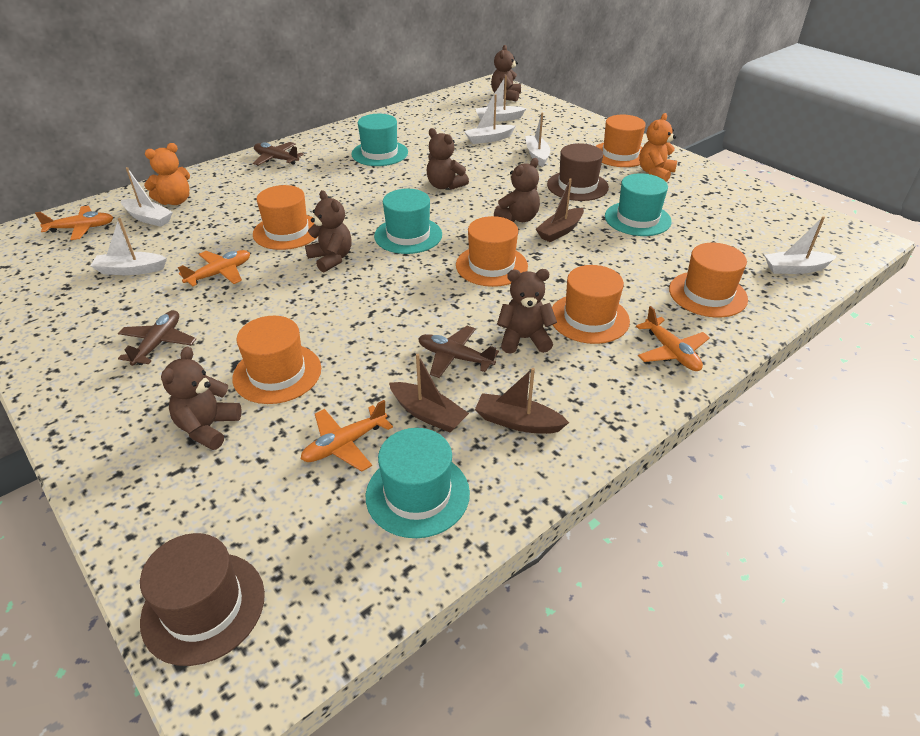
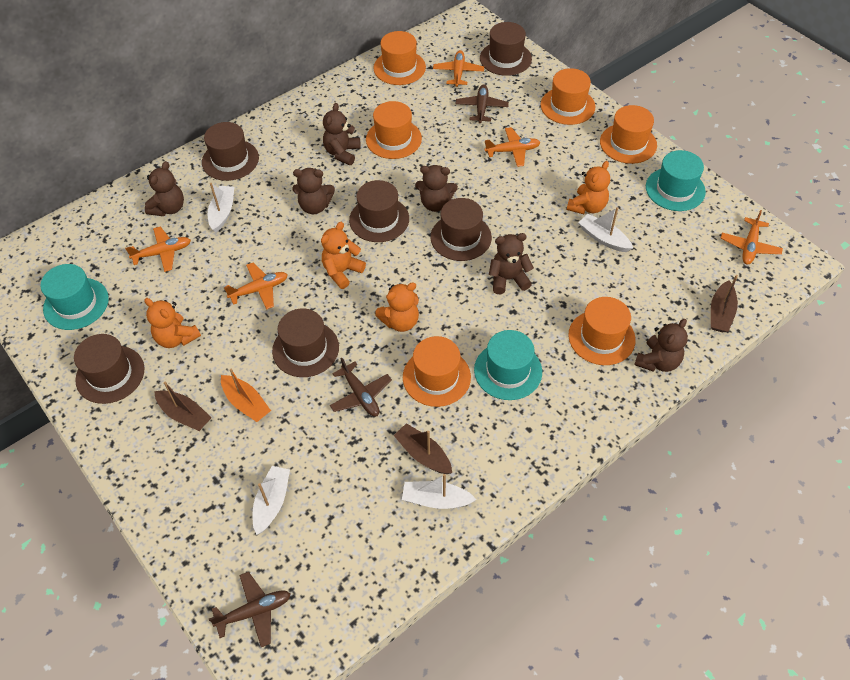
brown hat: [140,533,265,666] [547,143,609,201] = 2 -> [74,334,144,404] [202,122,259,181] [272,309,339,377] [349,180,409,242] [430,198,492,261] [480,22,532,76] = 6
orange boat: none = 0 -> [221,369,271,422] = 1
orange plane: [35,206,113,240] [178,250,250,287] [301,400,393,471] [636,306,710,371] = 4 -> [125,226,191,272] [224,263,288,310] [433,50,484,87] [484,127,541,167] [721,210,783,264] = 5
orange teddy bear: [144,143,190,205] [639,113,677,182] = 2 -> [144,298,201,348] [321,222,366,289] [375,282,419,332] [567,161,610,214] = 4
turquoise hat: [351,114,408,166] [366,428,470,538] [374,189,442,254] [605,173,672,236] = 4 -> [40,264,109,330] [474,330,542,400] [646,150,706,211] = 3
white boat: [90,218,167,275] [121,167,173,227] [464,94,515,144] [475,76,527,121] [525,113,550,167] [764,216,837,274] = 6 -> [208,183,234,232] [253,466,290,535] [402,474,477,509] [578,207,633,252] = 4

